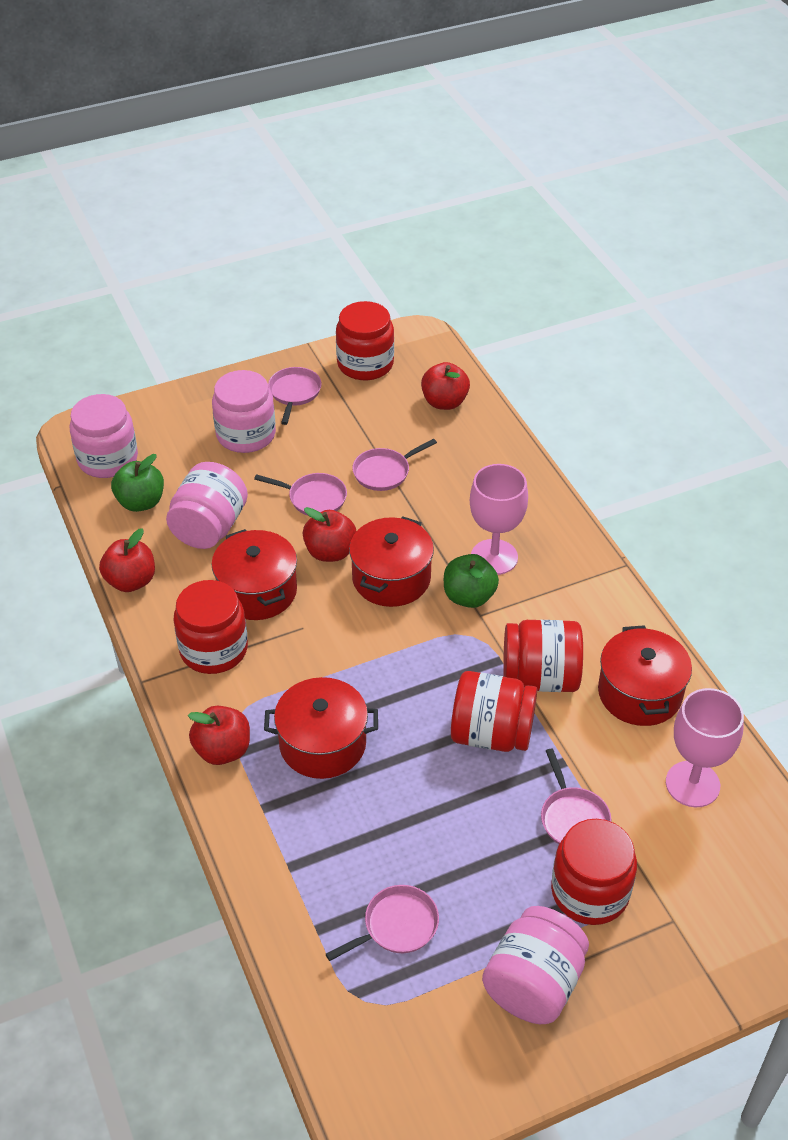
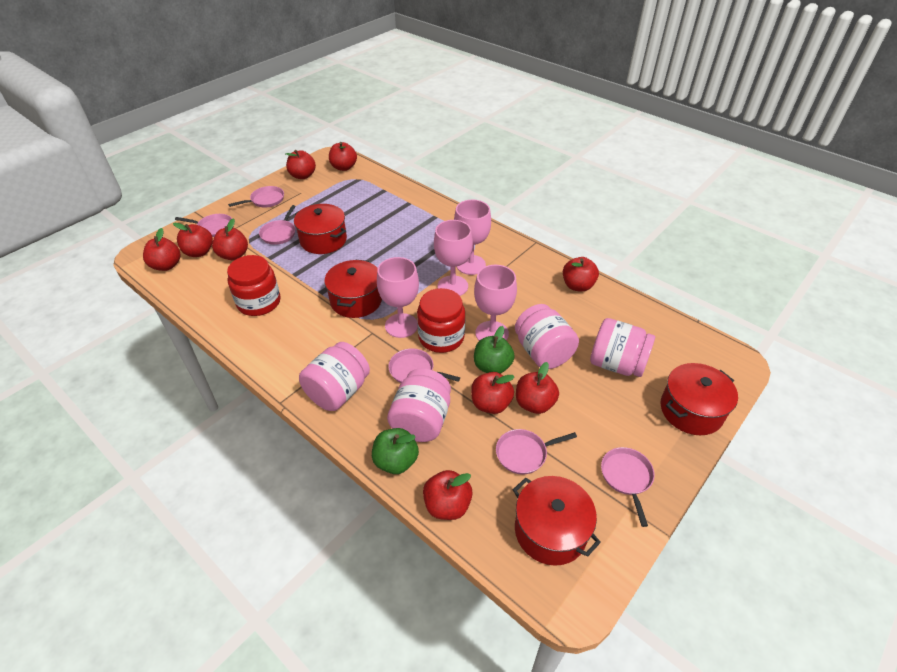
pink goblet: [470,464,528,575] [666,688,744,807] = 2 -> [377,257,419,338] [434,220,473,296] [454,200,491,275] [474,265,517,341] = 4
pink pan: [254,473,347,516] [268,367,322,425] [326,885,439,961] [352,439,437,491] [541,748,611,844] = 5 -> [175,214,232,237] [228,186,284,208] [259,205,296,245] [388,349,460,383] [496,429,577,475] [601,447,655,527] = 6
red apple: [99,528,155,592] [188,706,250,765] [303,507,356,562] [421,362,470,410] = 4 -> [143,228,181,271] [173,223,213,257] [212,218,248,261] [285,150,316,179] [329,142,357,171] [423,470,473,520] [471,372,515,414] [516,362,559,414] [563,257,599,292] = 9
red jar: [174,580,248,674] [336,301,394,380] [451,671,537,752] [503,620,583,692] [551,819,637,925] = 5 -> [227,255,281,316] [417,288,465,353] = 2

